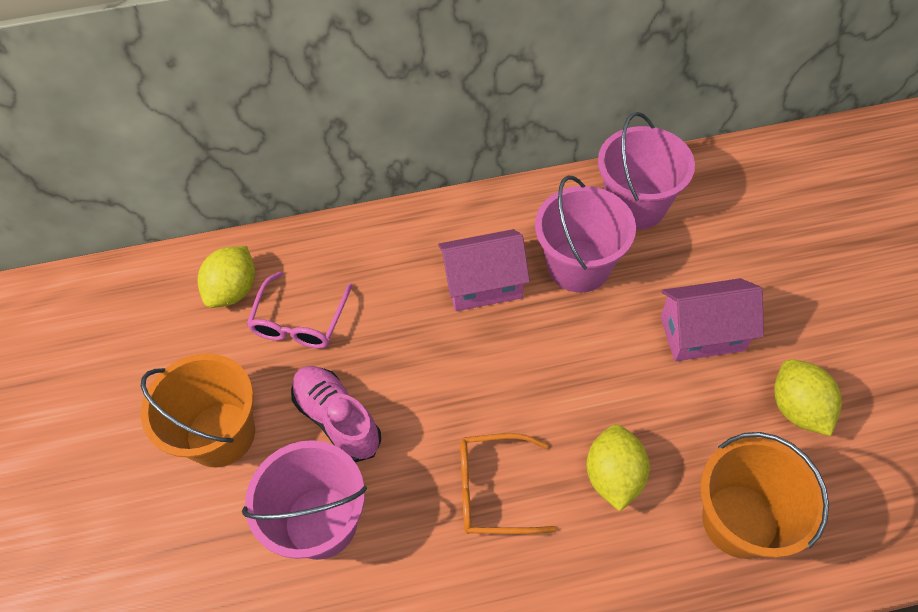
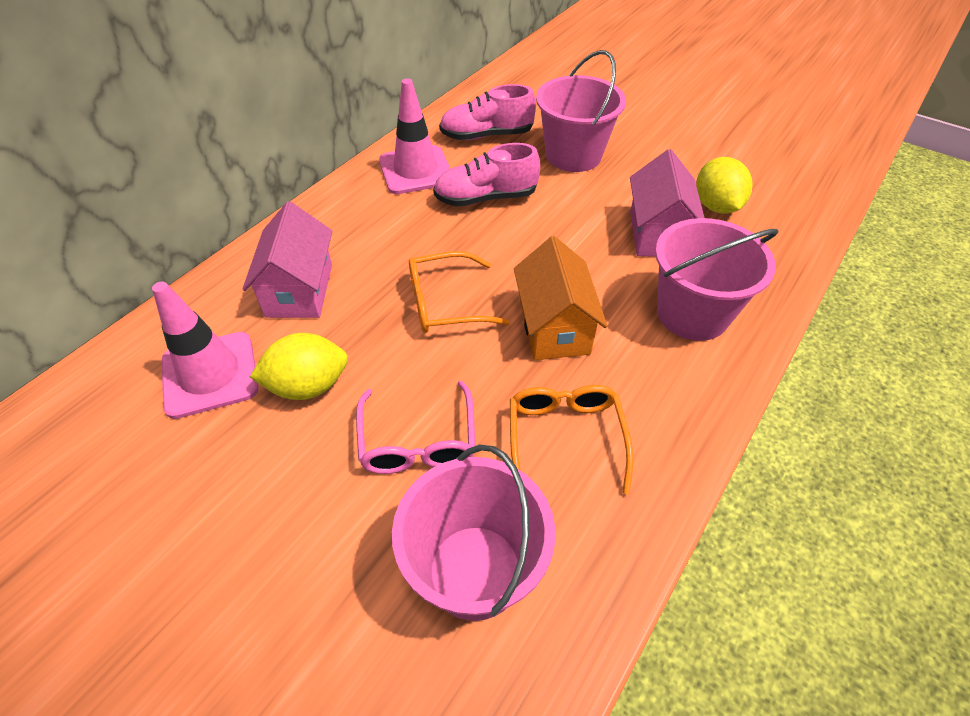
orange bucket: [141,353,255,467] [700,432,829,559] = 2 -> none = 0
orange glasses: [460,433,557,534] = 1 -> [409,251,510,333] [510,385,634,494] = 2
orange house: none = 0 -> [514,236,607,360] = 1
pink shoe: [291,366,381,462] = 1 -> [433,143,540,207] [439,84,536,140] = 2
pink traffic cone: none = 0 -> [152,282,259,419] [379,79,450,194] = 2
yellow lemon: [197,246,255,308] [586,425,650,511] [774,359,842,436] = 3 -> [250,333,348,400] [696,157,753,214] = 2

